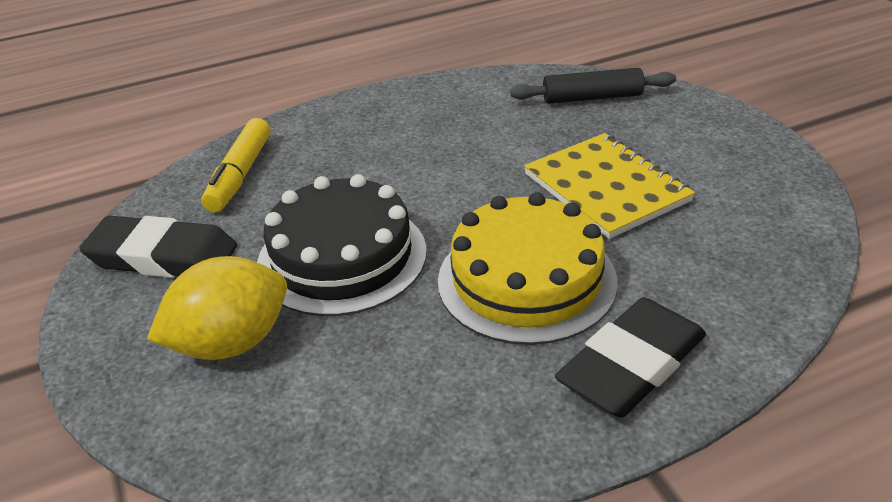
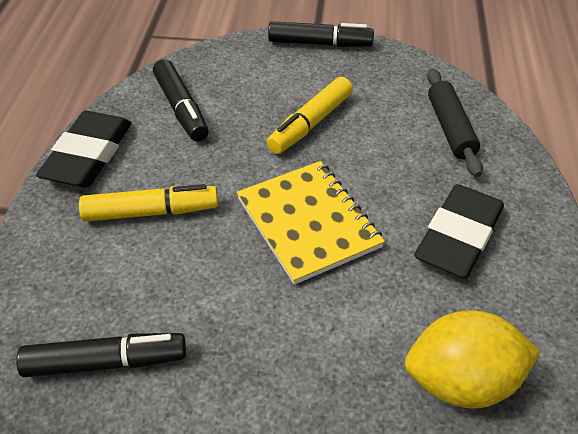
black cake: [257,174,427,316] = 1 -> none = 0
black marker: none = 0 -> [16,333,186,377] [153,59,209,141] [268,21,374,47] = 3
yellow cake: [438,192,618,345] = 1 -> none = 0
yellow marker: [201,118,270,213] = 1 -> [79,184,218,222] [267,77,353,154] = 2

